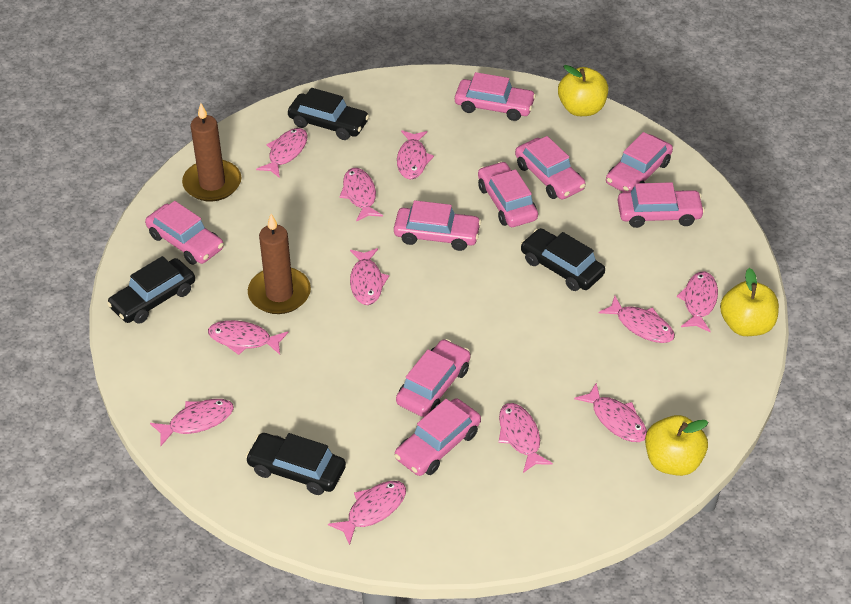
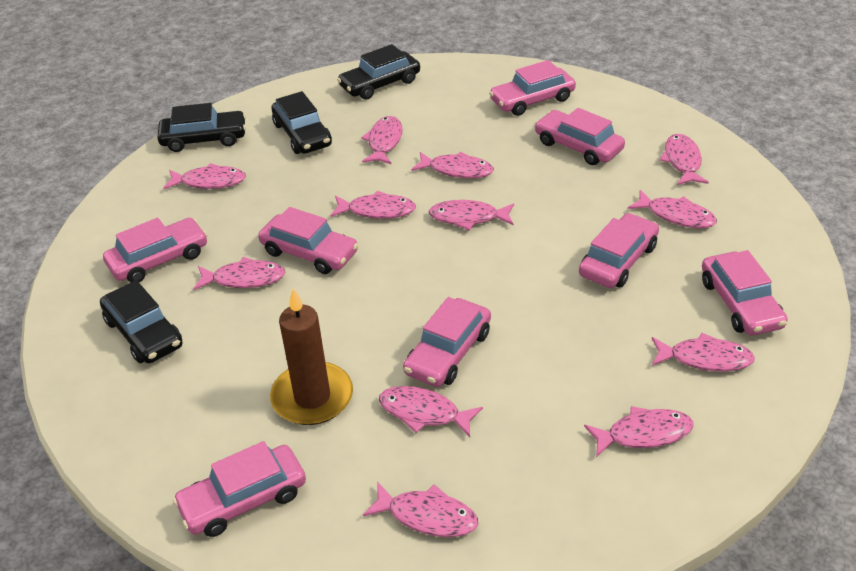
brown candle: [182,103,241,202] [248,214,311,314] = 2 -> [270,289,353,425] = 1
pink car: [145,201,224,265] [394,200,481,251] [394,398,481,476] [396,339,471,417] [455,72,536,121] [478,161,538,227] [515,136,586,200] [606,132,673,192] [617,182,705,228] = 9 -> [103,218,207,282] [173,441,306,537] [258,207,358,274] [403,297,491,387] [489,60,576,116] [535,108,625,165] [579,213,659,288] [702,250,788,336] = 8
pink fish: [150,399,234,446] [208,320,288,355] [256,128,307,178] [328,481,406,545] [339,168,383,222] [350,248,389,305] [397,130,434,180] [498,403,553,473] [574,383,647,442] [599,295,675,343] [677,271,718,332] = 11 -> [163,163,246,189] [193,257,285,290] [330,191,416,219] [361,116,403,164] [363,482,478,537] [379,386,483,437] [411,152,494,178] [428,200,514,231] [584,406,694,457] [628,190,717,228] [652,333,755,371] [660,134,709,185] = 12
yellow apple: [558,65,608,116] [645,415,708,476] [720,268,779,336] = 3 -> none = 0

